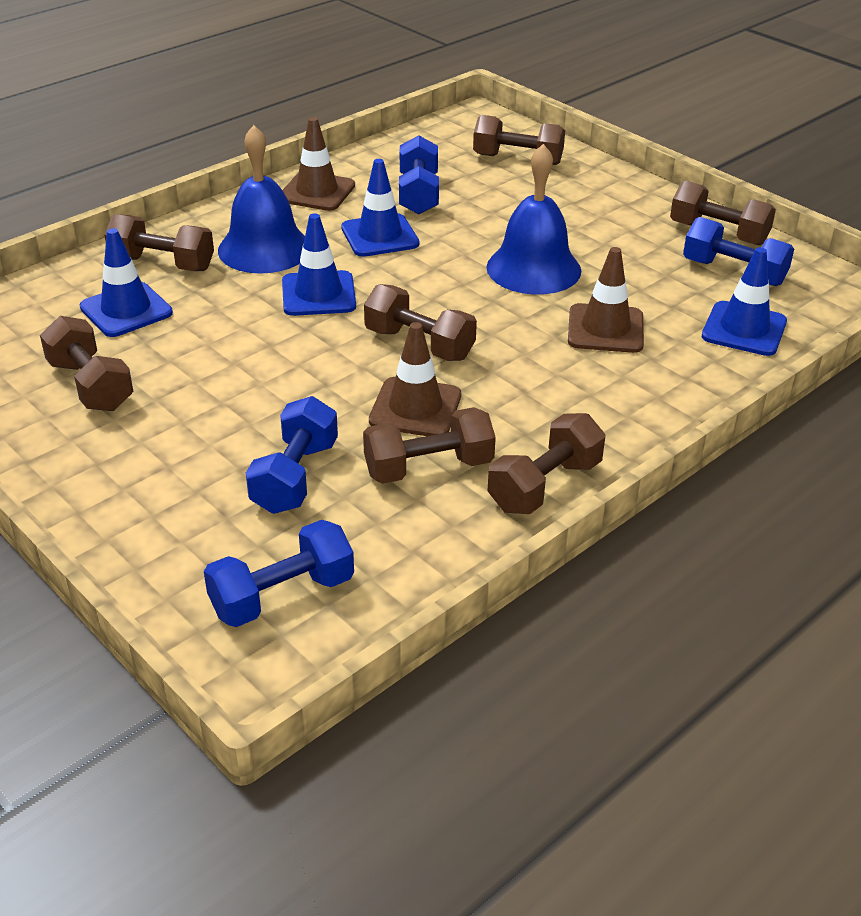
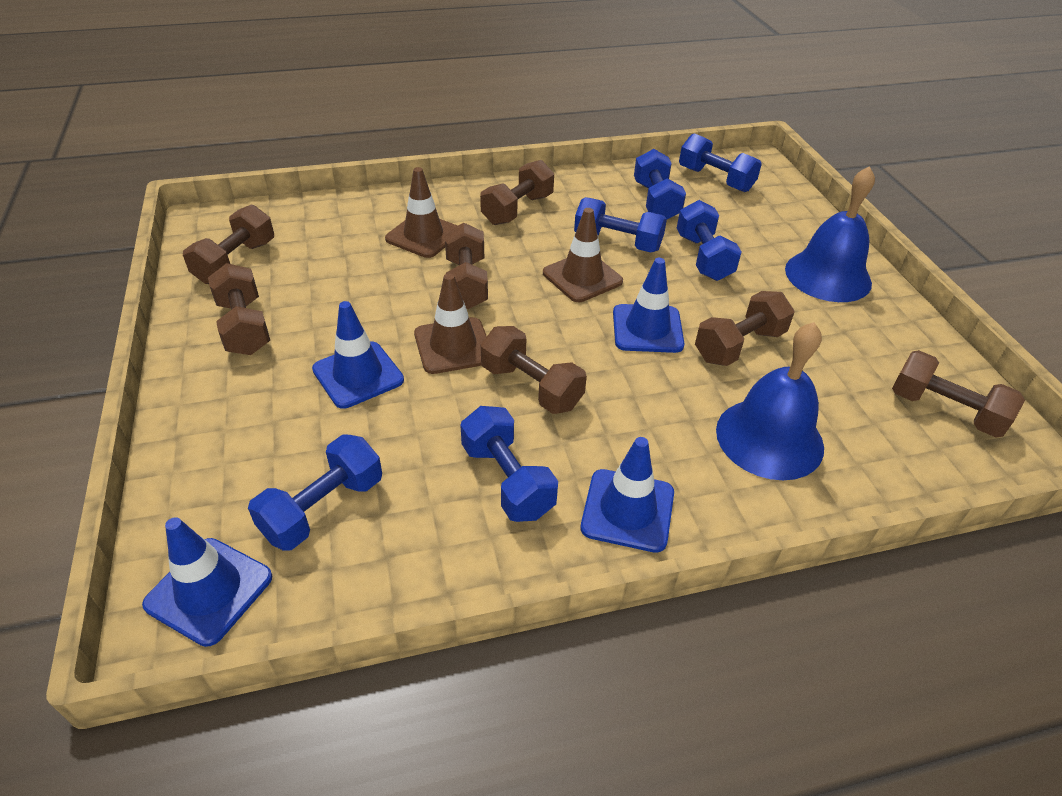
blue dumbbell: [204,520,354,627] [246,396,338,514] [399,135,439,214] [683,217,794,286] = 4 -> [248,434,382,551] [460,406,558,522] [574,197,667,252] [634,149,686,219] [677,200,742,281] [679,133,762,192] = 6

